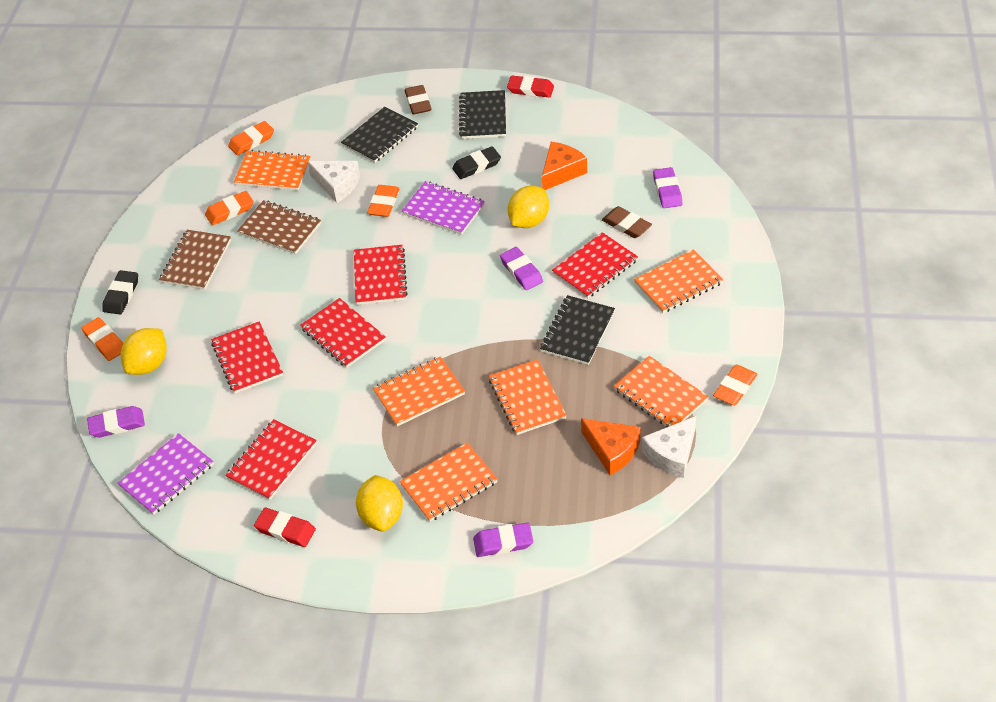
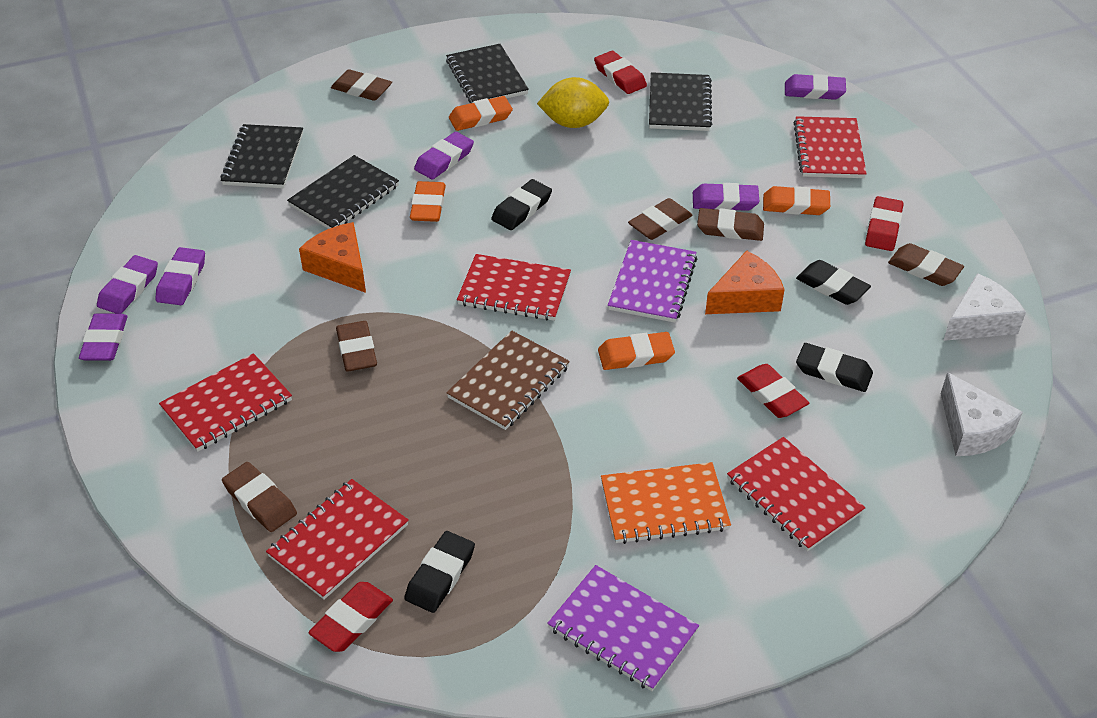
black eraser: [102,270,138,314] [452,146,501,179] = 2 -> [404,531,475,613] [491,179,552,230] [796,260,871,305] [796,343,873,392] = 4
black notebook: [341,107,418,163] [459,90,506,139] [540,295,615,365] = 3 -> [220,124,303,188] [287,155,399,229] [446,44,529,103] [649,72,712,131] = 4
brown eraser: [405,85,431,115] [602,206,652,238] = 2 -> [222,462,297,532] [331,69,392,101] [336,321,377,372] [628,198,692,240] [697,208,764,241] [888,243,964,286] = 6
brown notebook: [159,230,231,290] [237,200,321,254] = 2 -> [446,331,570,430] = 1
orange eraser: [81,317,123,361] [205,191,254,225] [228,121,274,155] [367,185,399,217] [713,364,758,406] = 5 -> [410,181,446,222] [449,96,513,131] [598,332,675,370] [763,186,830,215] = 4
orange notebook: [234,150,311,191] [373,356,465,426] [400,443,498,522] [489,359,567,435] [614,356,708,428] [634,249,723,313] = 6 -> [601,462,731,544] = 1
purple eraser: [87,406,145,438] [473,522,533,557] [500,247,543,290] [653,167,682,208] = 4 -> [79,313,128,361] [97,255,158,314] [156,247,205,305] [414,132,474,179] [693,183,759,211] [785,74,846,100] = 6
red eraser: [254,508,316,547] [507,76,554,98] = 2 -> [308,582,393,652] [594,51,647,94] [737,364,809,418] [865,196,904,251] = 4
yellow lemon: [121,328,167,375] [356,475,403,532] [508,186,549,228] = 3 -> [537,77,609,128] = 1

